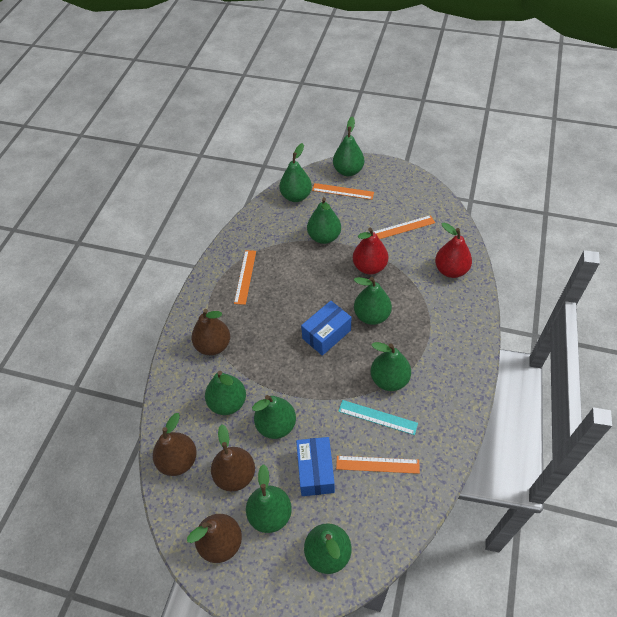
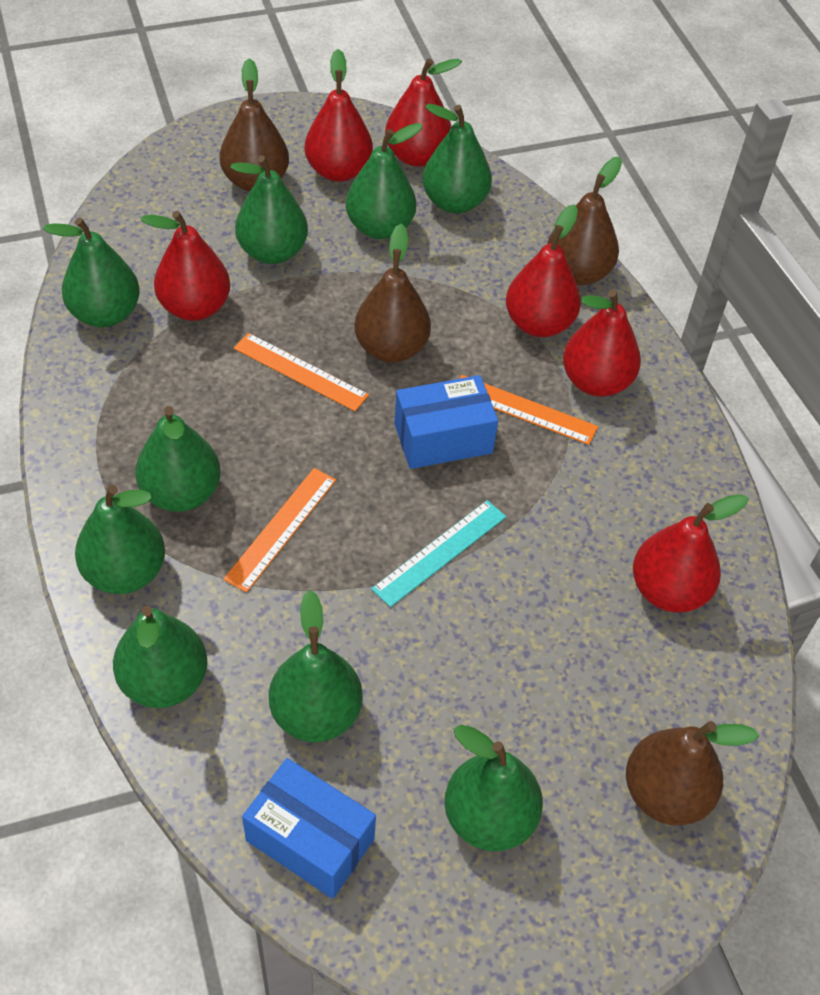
orange ruler: [234,250,256,305] [312,183,374,200] [336,456,420,474] [374,215,435,239] = 4 -> [223,468,336,593] [234,333,369,411] [459,375,598,445] = 3
red pear: [353,228,388,274] [435,222,472,278] = 2 -> [140,211,230,321] [305,49,373,182] [385,58,462,167] [506,204,581,337] [563,289,641,397] [633,494,748,612] = 6

